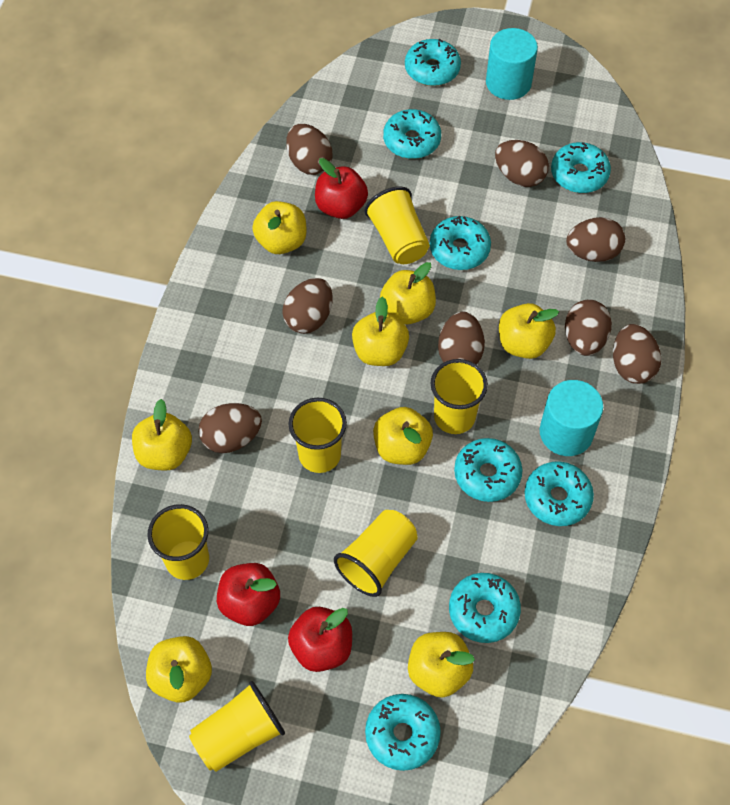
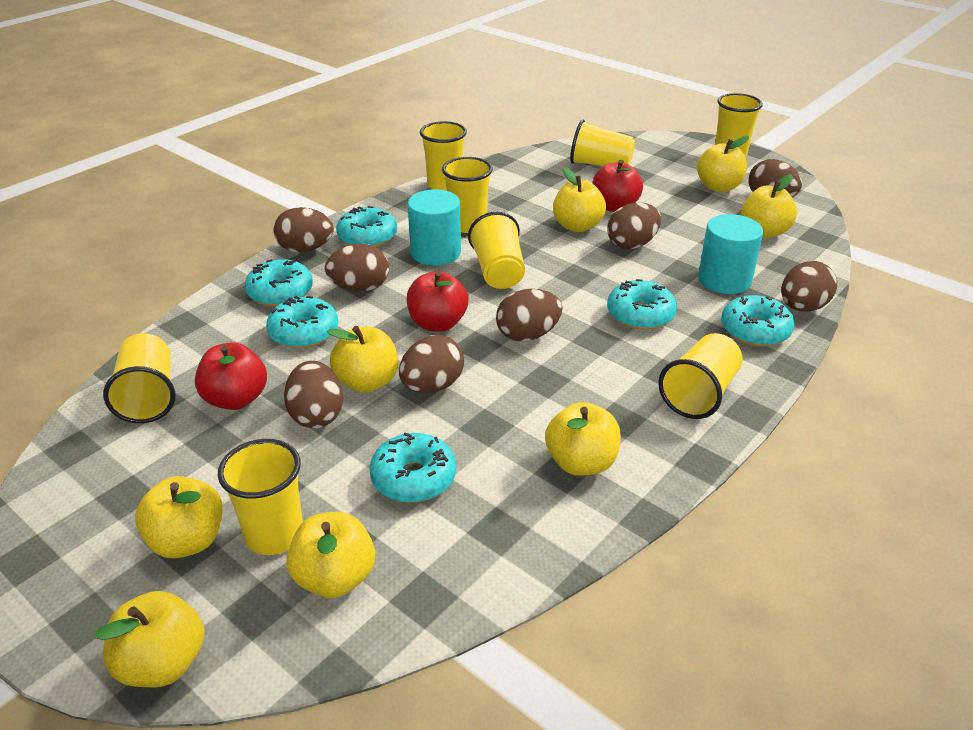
turquoise donut: [365,694,441,771] [383,109,441,159] [405,39,461,86] [430,216,491,270] [449,573,521,643] [454,438,522,502] [525,461,594,526] [551,142,611,193] = 8 -> [245,259,313,306] [266,296,338,348] [336,206,397,247] [370,433,456,503] [607,279,677,330] [721,295,795,347] = 6
yellow cup: [147,504,209,580] [189,681,285,772] [289,398,347,473] [334,510,418,597] [364,186,430,264] [431,359,488,434] = 6 -> [103,333,175,423] [218,439,303,555] [420,121,467,191] [442,157,493,233] [468,212,525,289] [570,120,635,166] [658,333,743,419] [715,93,763,156] = 8

